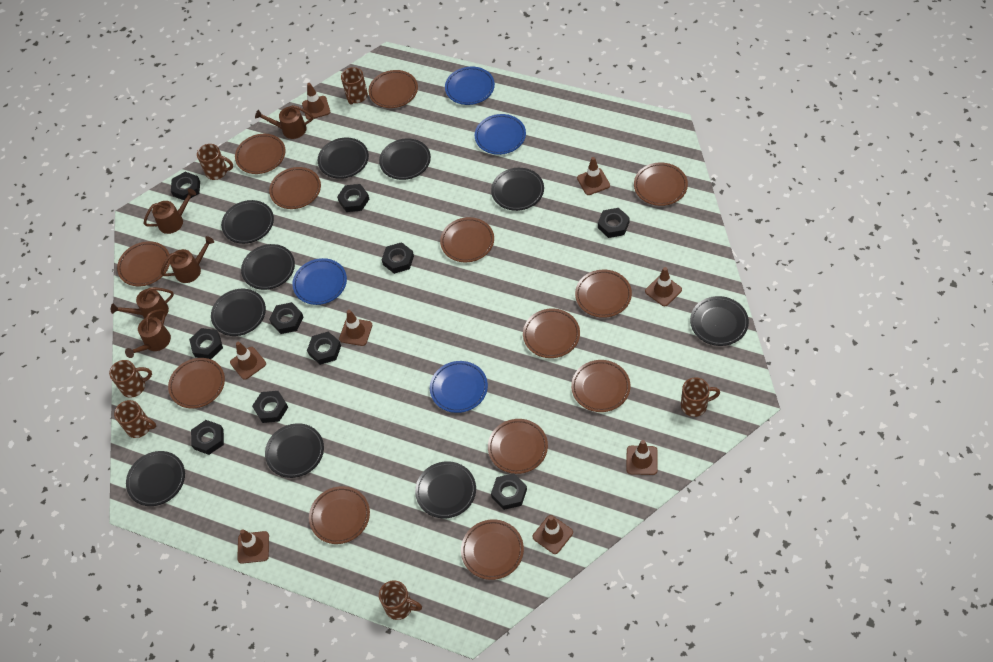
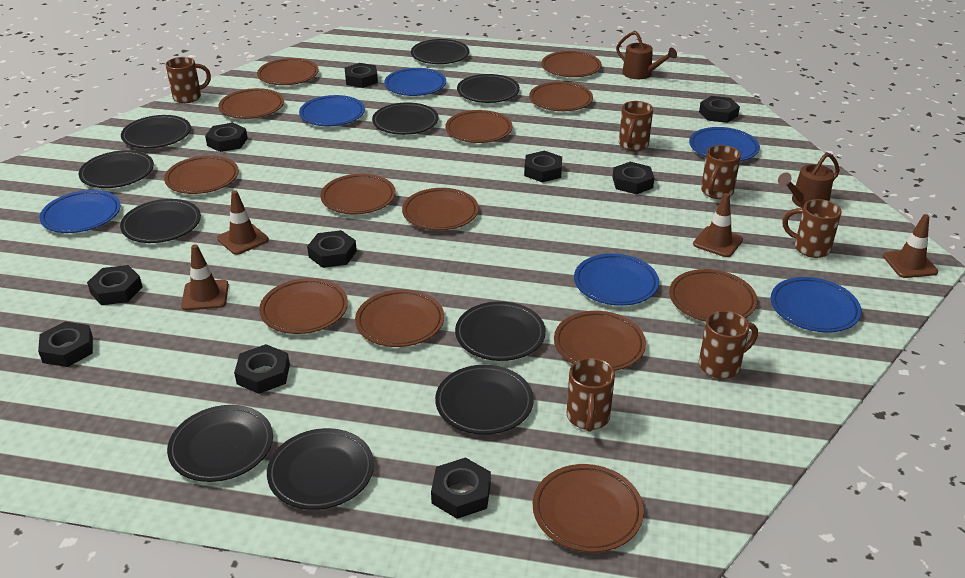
blue plate: [292,258,347,305] [430,361,488,413] [445,67,495,105] [475,114,526,155] = 4 -> [39,190,121,233] [299,95,365,126] [384,68,446,96] [574,254,659,306] [689,127,760,161] [771,277,861,333] = 6
brown traffic cone: [230,342,266,380] [237,529,269,564] [302,83,330,120] [339,310,372,346] [533,515,573,554] [577,157,610,195] [626,440,658,475] [645,267,682,306] = 8 -> [181,244,229,310] [217,190,269,255] [693,193,743,257] [883,214,938,278] = 4
brown watering can: [111,287,174,321] [125,309,171,358] [143,188,196,234] [161,236,214,283] [255,105,313,139] = 5 -> [616,31,677,79] [778,153,840,208] = 2

